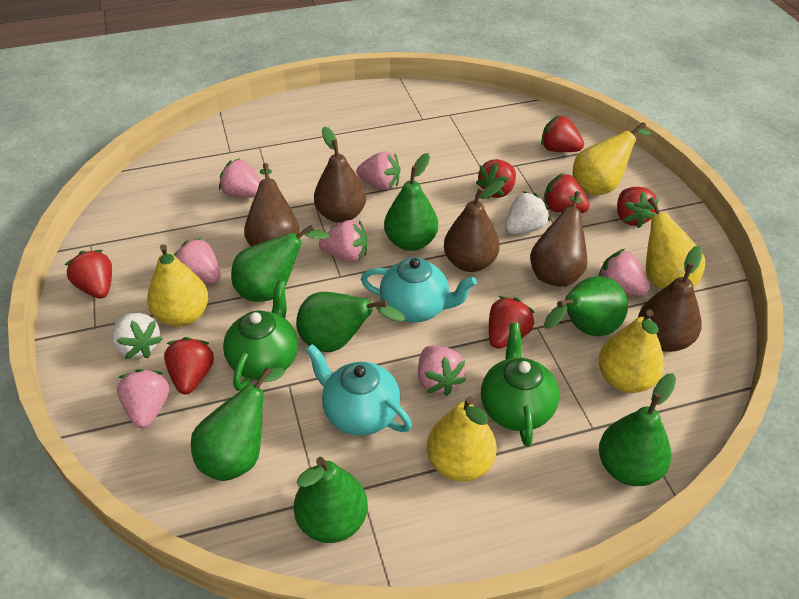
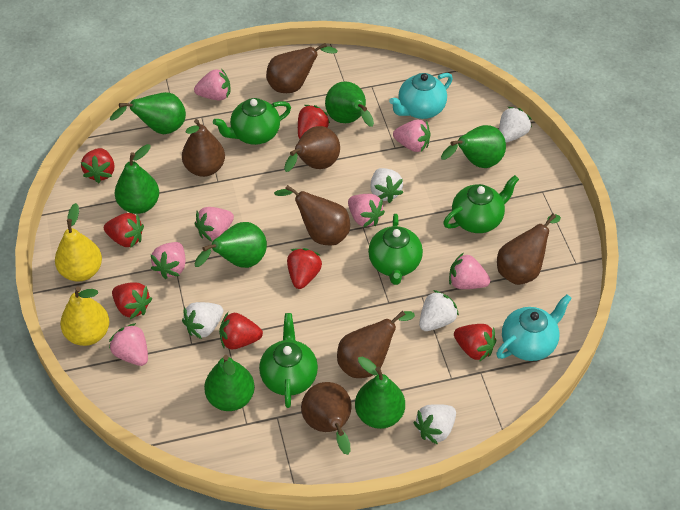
brown pear: [244,163,300,247] [314,127,366,223] [444,180,504,272] [530,191,587,287] [638,246,702,352] = 5 -> [182,119,225,177] [266,43,338,93] [274,185,350,245] [284,126,340,172] [301,382,352,455] [337,311,415,378] [497,214,561,285] = 7
green teapot: [223,280,298,391] [481,323,559,447] = 2 -> [213,98,291,145] [259,313,318,408] [368,214,423,285] [443,175,519,233] = 4
white strawberry: [112,313,163,359] [505,191,550,235] = 2 -> [182,302,223,339] [370,168,403,203] [413,404,456,445] [419,290,459,331] [499,107,532,143] = 5
yellow pear: [147,244,208,327] [427,396,497,481] [572,122,652,196] [598,310,665,393] [634,197,705,290] = 5 -> [55,203,102,282] [60,286,110,346] = 2

